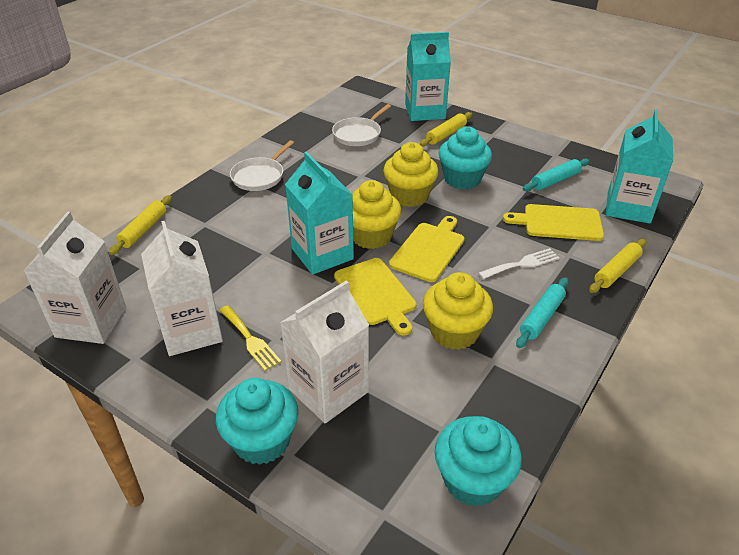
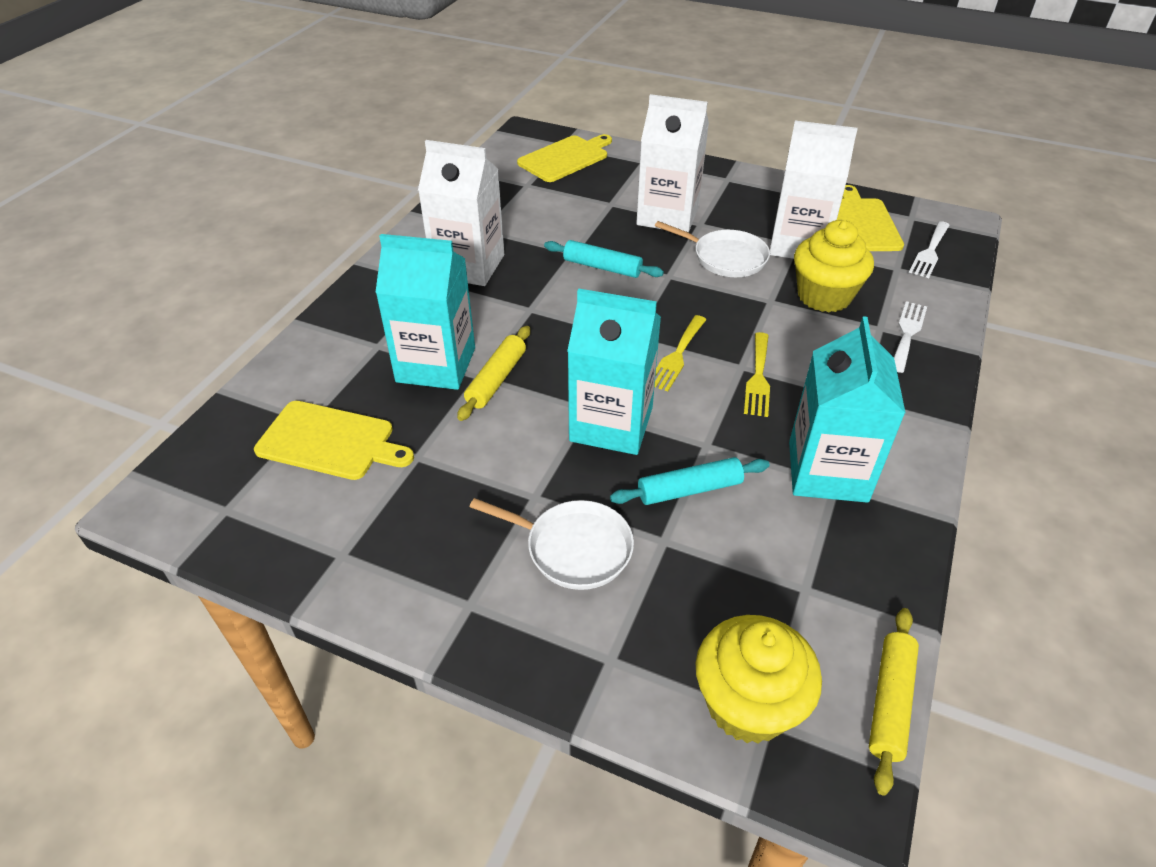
turquoise cupcake: [216,378,298,465] [435,416,522,507] [438,126,492,190] = 3 -> none = 0
white fork: [478,248,559,279] = 1 -> [894,301,927,373] [909,221,950,278] = 2
yellow cupcake: [352,180,401,249] [383,142,439,207] [423,272,493,350] = 3 -> [696,615,822,744] [794,220,874,312] = 2
yellow fork: [219,305,281,371] = 1 -> [654,315,707,391] [744,332,770,417] = 2
yellow rolling pin: [109,195,172,255] [420,112,472,147] [589,239,646,293] = 3 -> [457,326,530,421] [869,608,919,796] = 2

